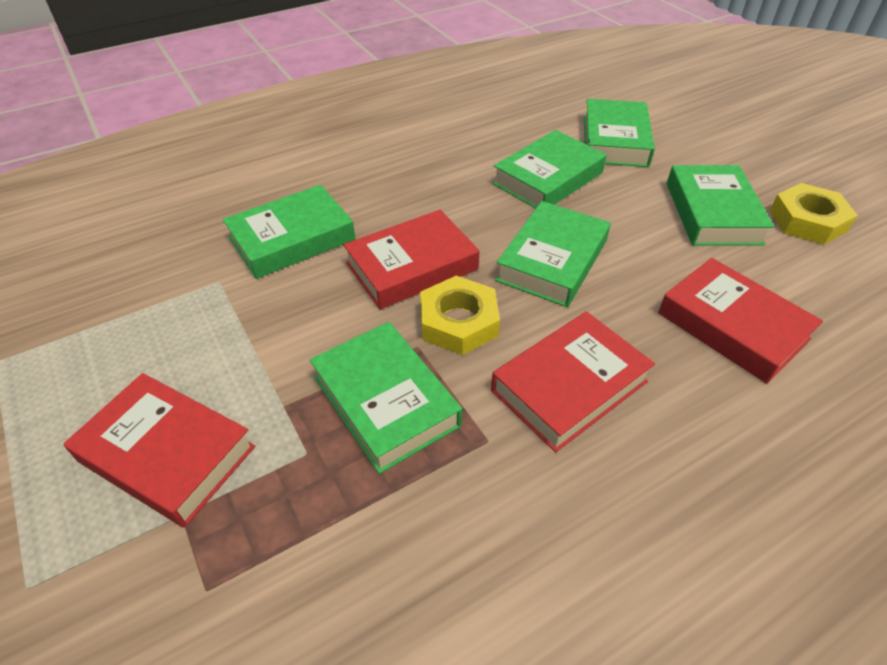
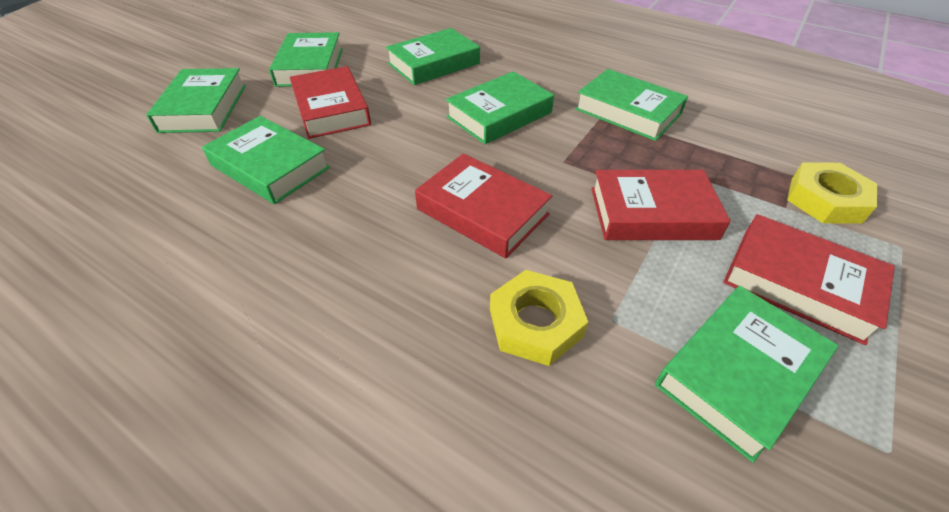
green book: [223,185,355,279] [310,322,462,474] [493,130,607,208] [495,201,611,307] [584,99,655,167] [667,165,774,246] = 6 -> [146,68,246,133] [202,116,330,204] [269,32,343,87] [386,28,480,85] [446,71,554,144] [575,69,688,141] [655,286,839,463] = 7

